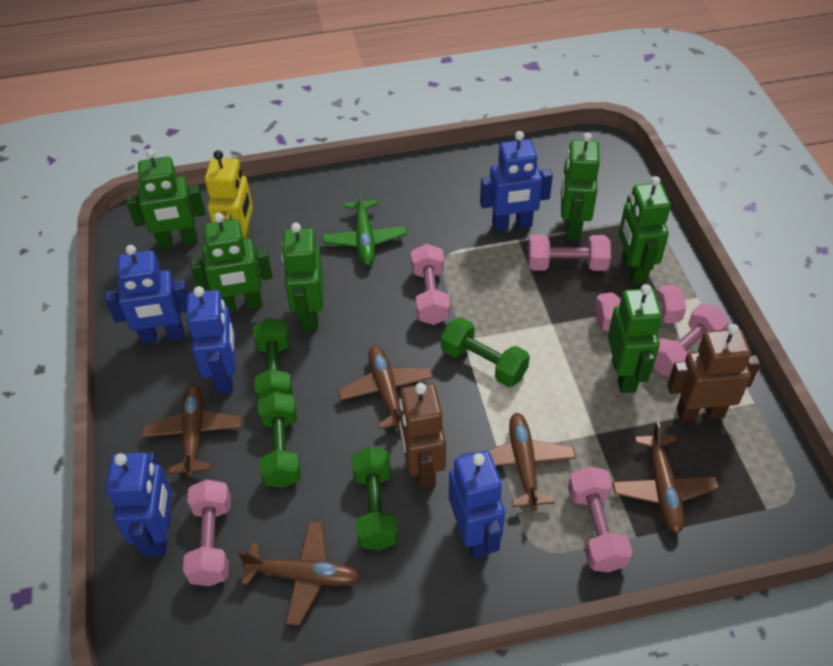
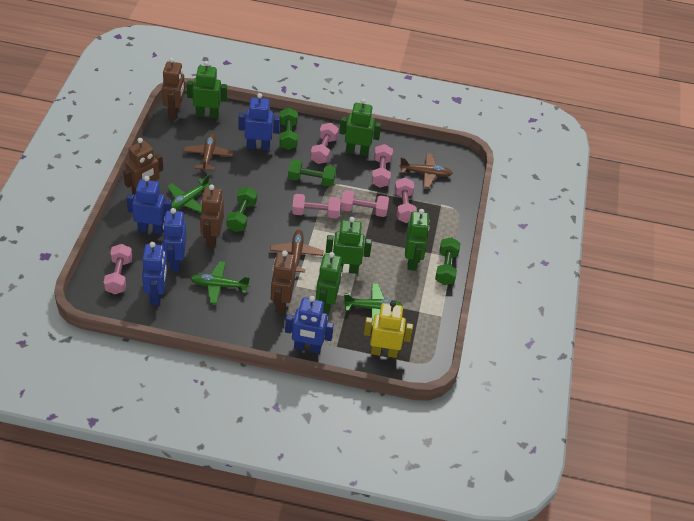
brown plane: [142,385,242,477] [238,521,360,626] [338,345,433,430] [488,413,576,510] [612,421,719,534] = 5 -> [183,133,233,172] [270,230,324,273] [400,153,453,188] = 3
brown robot: [398,383,446,490] [667,324,760,421] = 2 -> [123,138,163,196] [162,58,185,119] [200,184,224,247] [271,251,296,314] = 4
green plane: [323,187,407,266] = 1 -> [167,175,210,213] [190,261,250,304] [343,283,403,327] = 3
green robot: [126,149,205,249] [190,213,272,312] [281,223,323,330] [561,132,600,240] [608,284,662,393] [619,176,671,285] = 6 -> [187,61,227,118] [316,252,342,315] [326,217,372,274] [339,99,381,156] [405,209,430,271] = 5

